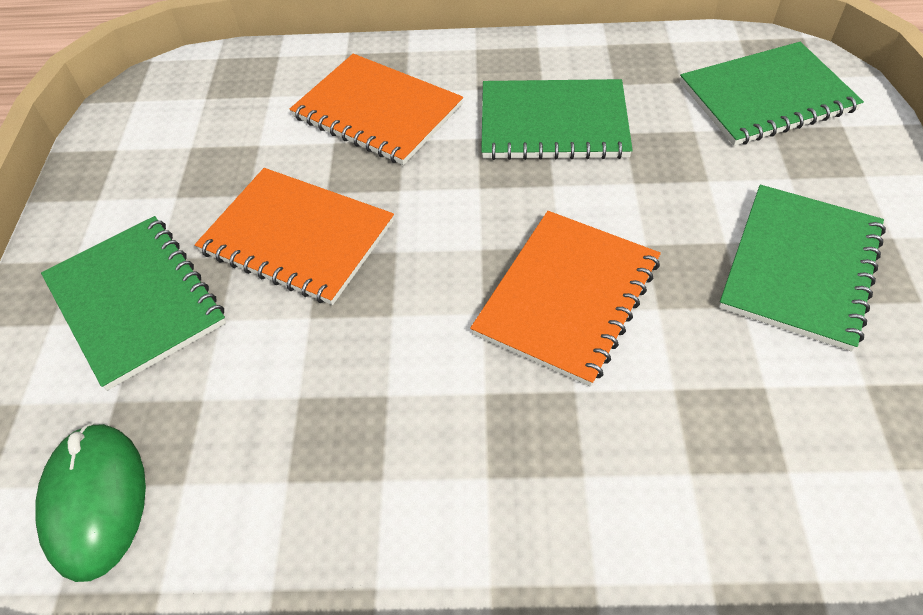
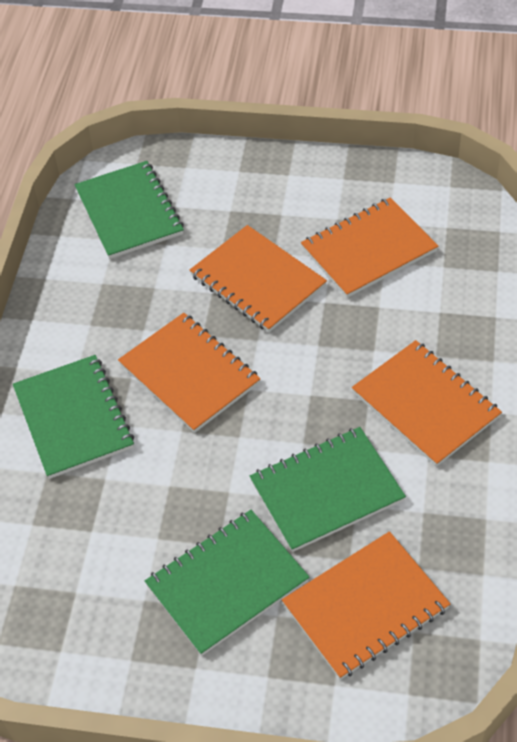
green mouse: [35,423,146,582] = 1 -> none = 0
orange notebook: [195,168,394,305] [290,54,463,165] [470,211,661,387] = 3 -> [118,313,261,433] [190,225,327,332] [282,531,450,680] [301,197,438,298] [352,340,502,467] = 5

